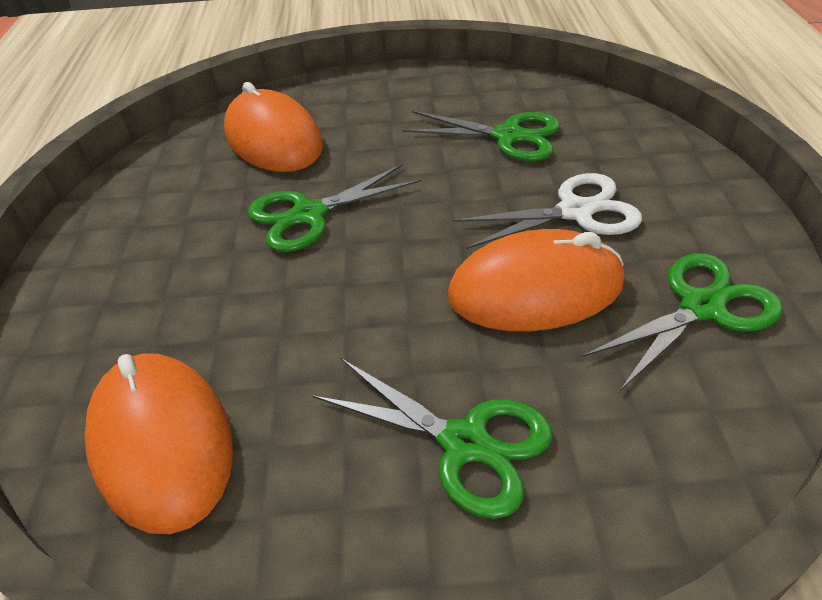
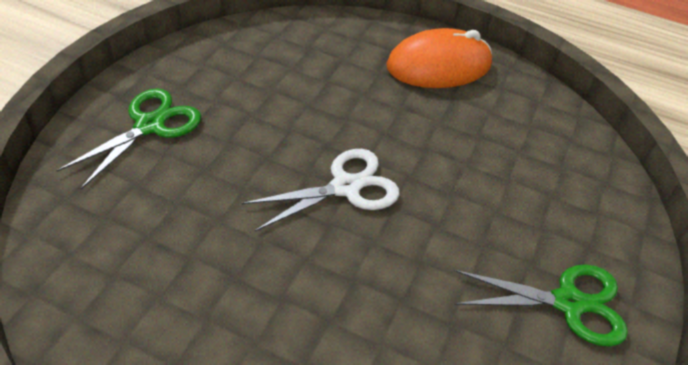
green scissors: [248,164,421,252] [313,358,553,519] [402,111,560,161] [582,253,783,391] = 4 -> [56,88,201,189] [454,264,628,346] = 2
orange mouse: [84,353,233,534] [224,82,323,172] [448,229,624,331] = 3 -> [386,28,492,88] = 1

